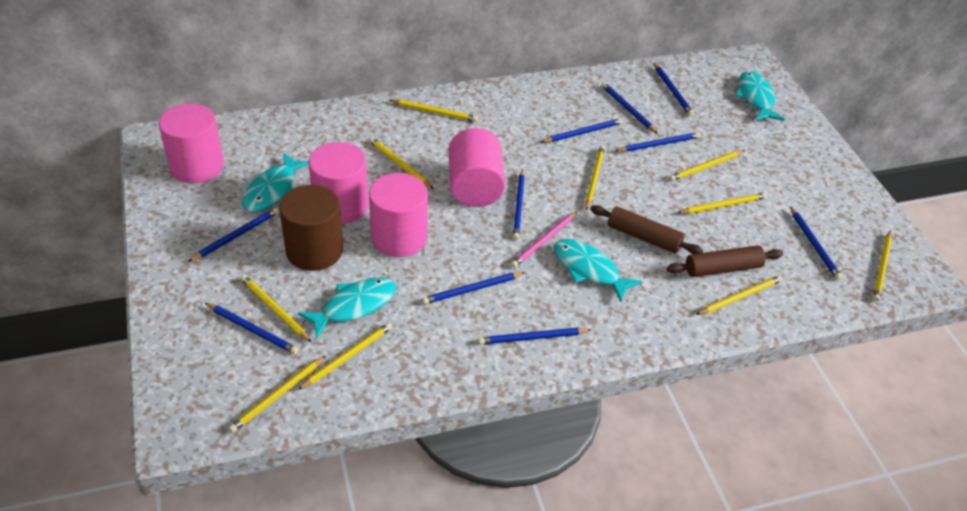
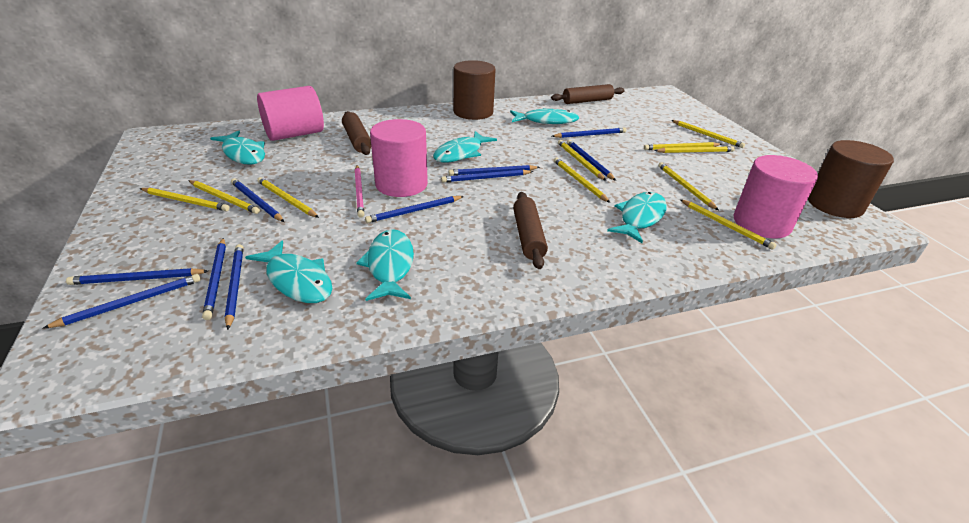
brown cylinder: [279,185,343,271] = 1 -> [453,60,496,120] [808,140,894,218] = 2
brown rolling pin: [590,205,703,254] [667,245,783,277] = 2 -> [342,111,371,155] [513,192,548,269] [551,84,625,104] = 3
pink cylinder: [159,103,224,184] [309,142,368,224] [369,173,428,257] [449,128,505,207] = 4 -> [257,86,324,141] [370,119,428,197] [734,155,818,239] = 3
turquoise fish: [242,152,309,212] [298,277,396,338] [554,239,643,302] [735,71,785,121] = 4 -> [210,130,265,165] [245,241,333,303] [356,229,414,301] [433,131,497,163] [510,108,579,124] [607,192,667,243] = 6

